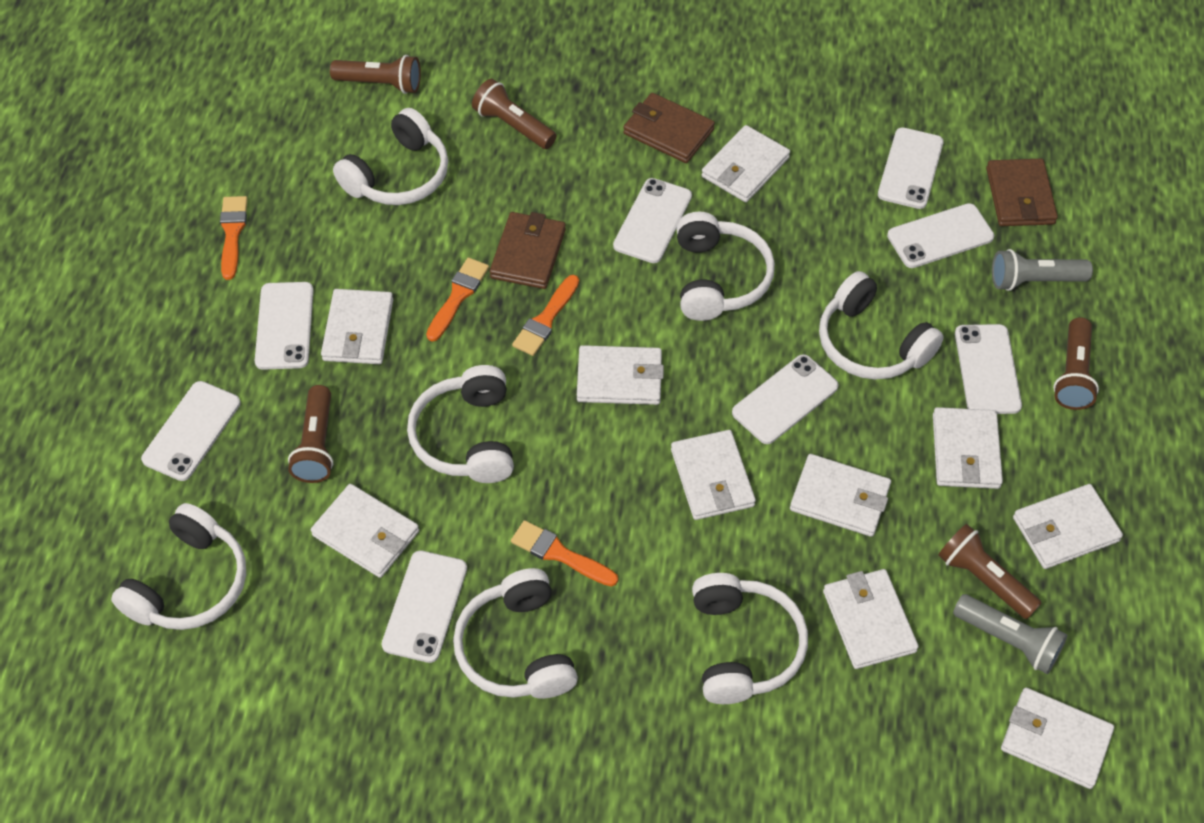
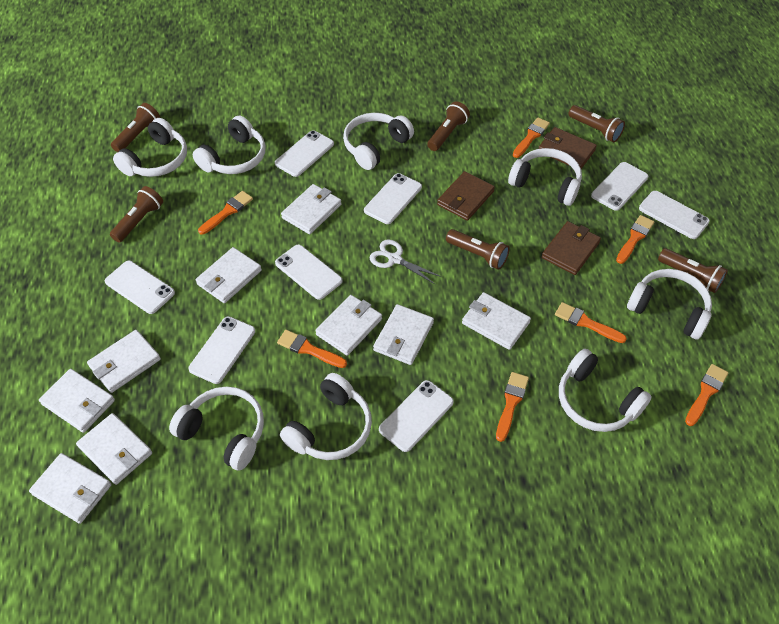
brown flashlight: [288,385,333,483] [330,55,421,94] [472,79,556,149] [938,524,1042,619] [1053,317,1099,410] = 5 -> [110,186,163,243] [111,103,160,152] [427,101,470,151] [446,229,510,270] [568,105,625,142] [658,248,728,293] = 6
grey flashlight: [953,594,1068,674] [992,249,1093,291] = 2 -> none = 0
orange brush: [220,196,248,280] [426,258,489,342] [511,520,618,587] [512,275,579,356] = 4 -> [198,191,253,235] [277,330,347,368] [496,372,529,442] [513,117,550,158] [555,302,627,343] [616,215,654,264] [685,364,728,426] = 7
white headphones: [111,503,246,630] [333,108,448,205] [407,365,514,483] [453,568,578,699] [676,212,775,321] [692,573,808,704] [819,271,944,380] = 7 -> [113,118,187,177] [169,386,264,471] [193,116,266,174] [280,373,372,460] [343,113,414,170] [508,148,582,206] [559,348,652,432] [627,269,712,340] = 8
white scissors: none = 0 -> [370,239,441,284] = 1
white wallet: [311,484,419,578] [321,289,393,364] [577,345,664,405] [671,430,756,520] [702,125,790,202] [790,454,891,537] [823,569,919,669] [933,407,1003,489] [1001,688,1114,789] [1013,484,1123,569] = 10 -> [29,453,111,524] [39,369,115,433] [76,413,152,485] [87,330,161,393] [195,247,262,303] [281,184,342,234] [315,295,382,356] [373,304,434,365] [462,292,531,350] = 9

